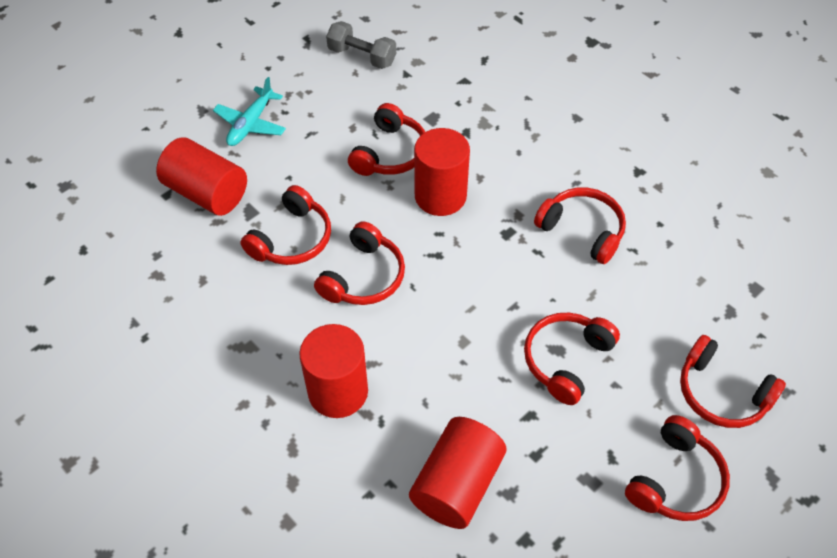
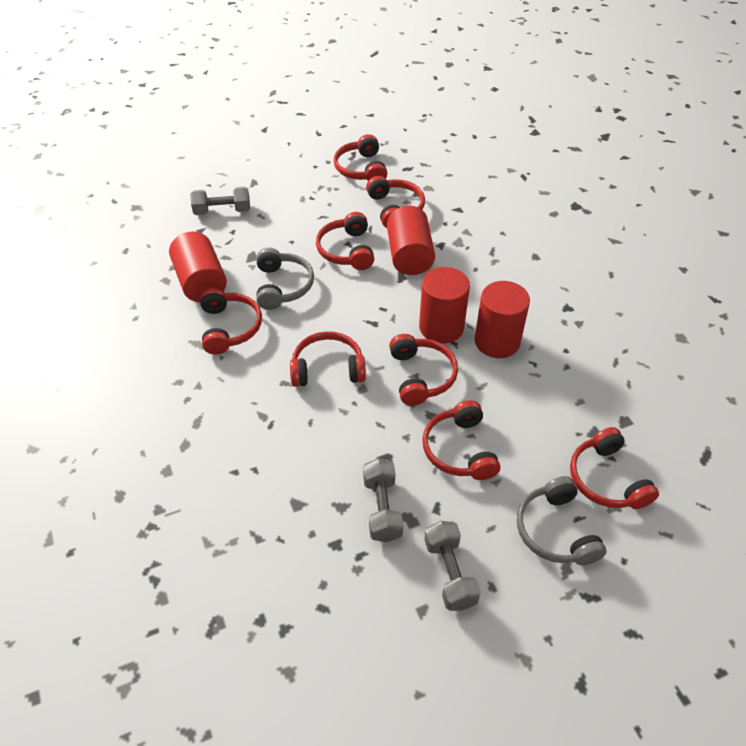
grey dumbbell: [326,21,396,69] = 1 -> [190,187,250,215] [363,458,403,542] [424,521,481,611] = 3
grey headphones: none = 0 -> [256,248,314,310] [517,476,606,565] = 2
red headphones: [240,185,331,265] [314,221,405,305] [348,103,425,176] [524,313,620,405] [534,187,626,264] [625,415,730,521] [680,335,786,428] = 7 -> [200,288,262,355] [290,331,366,387] [316,212,374,270] [334,134,387,181] [366,176,425,228] [389,334,458,406] [422,400,500,480] [570,427,659,509] = 8
turquoise plane: [213,77,286,146] = 1 -> none = 0

